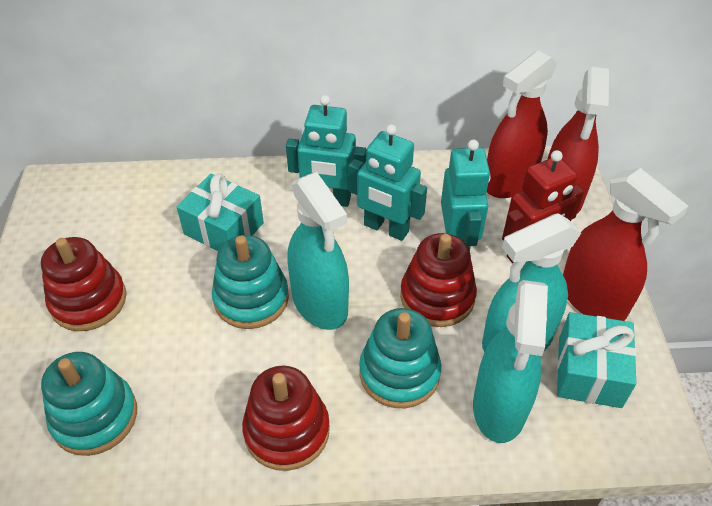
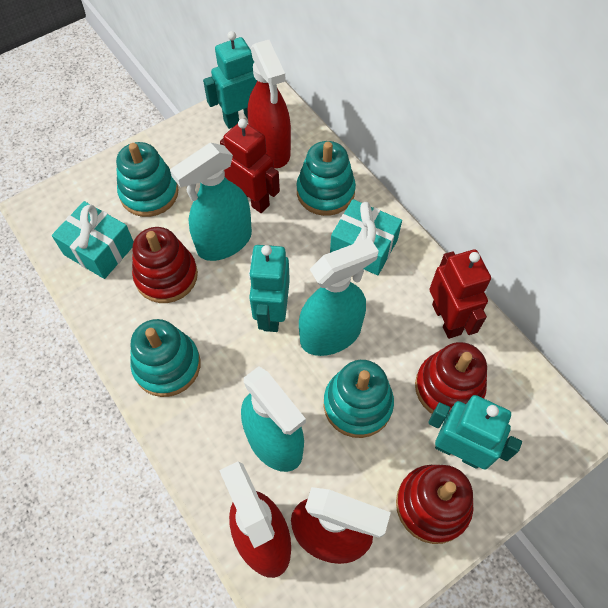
red robot: [502,150,584,263] = 1 -> [220,119,280,213] [430,250,491,339] = 2
turquoise stacking toy: [41,352,137,456] [212,235,289,329] [359,308,441,408] = 3 -> [116,142,179,217] [130,319,201,397] [296,141,356,216] [324,360,394,438] = 4

